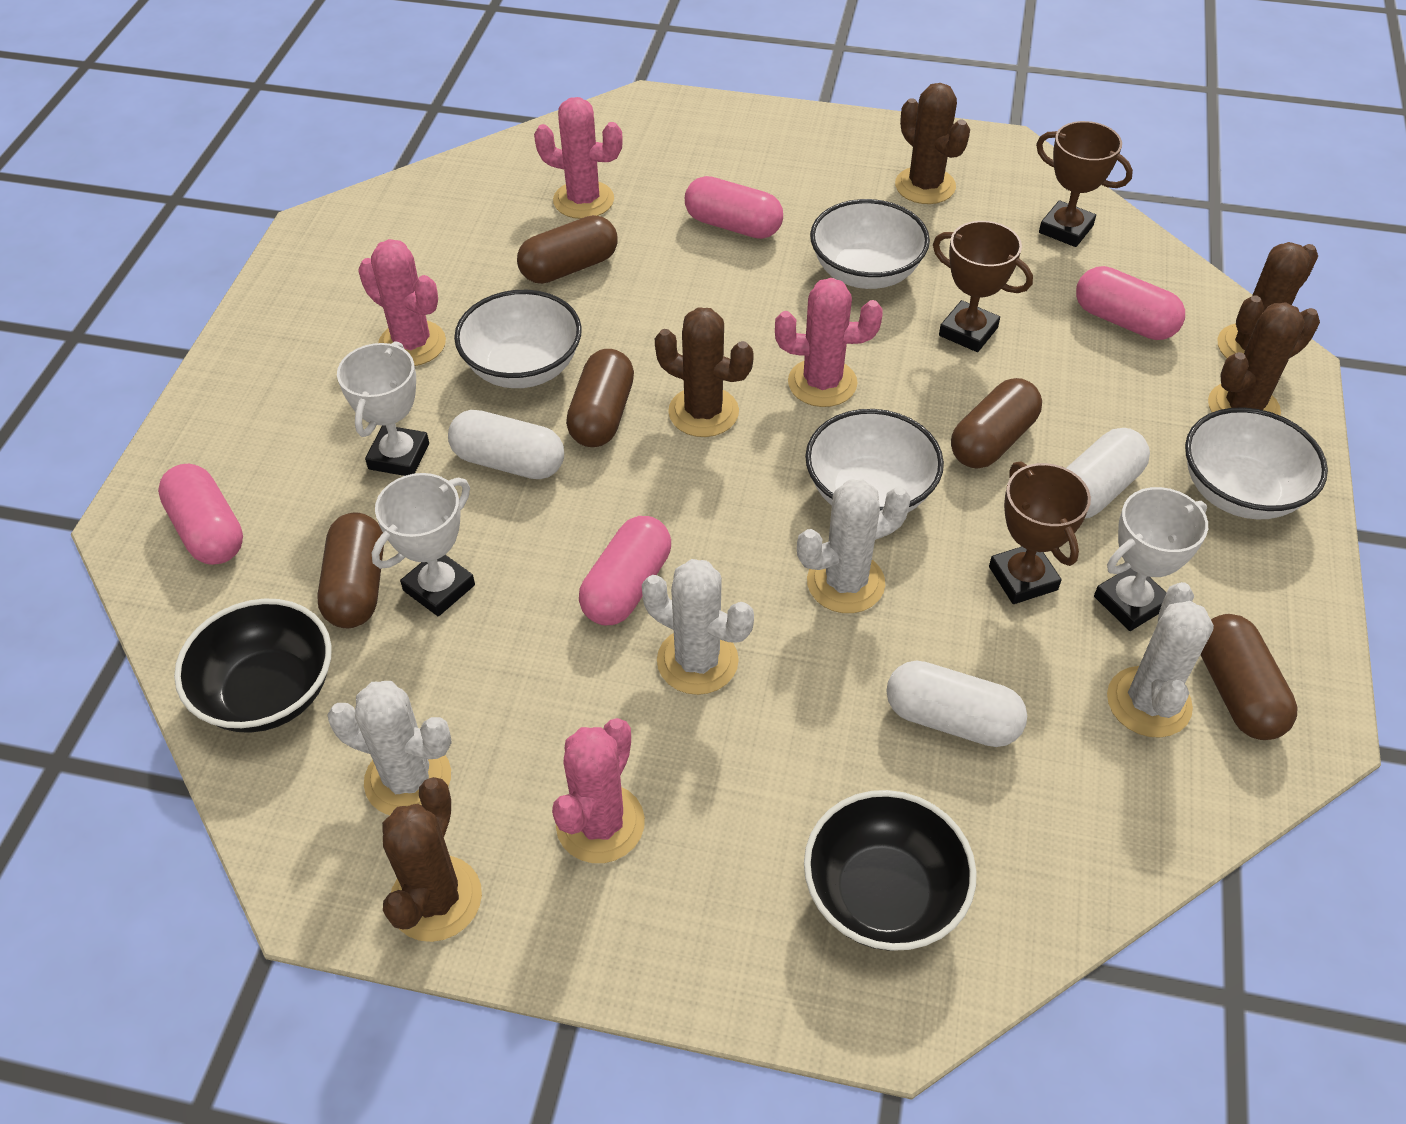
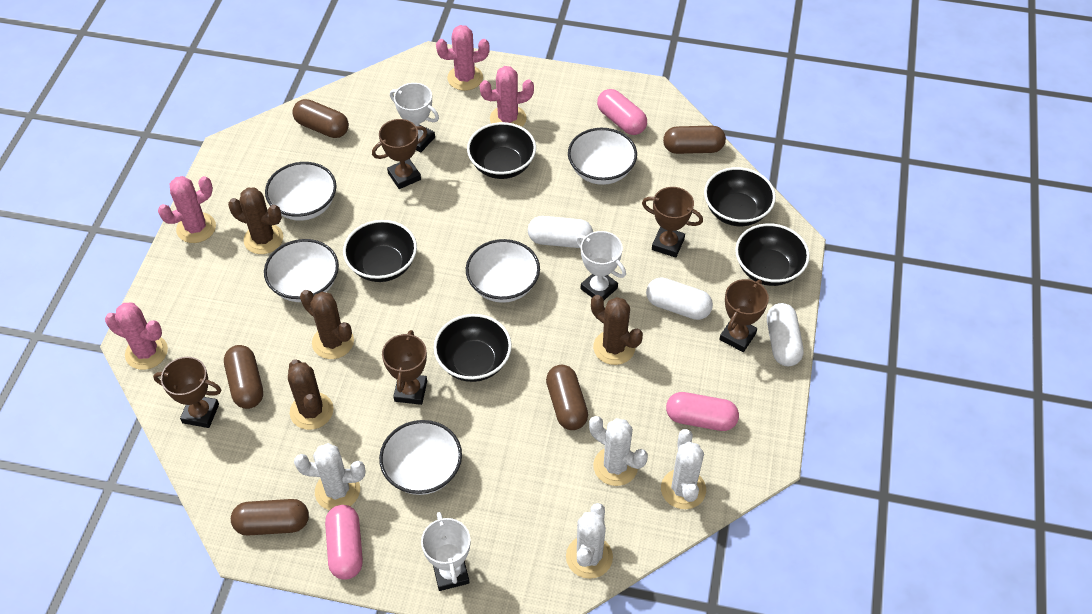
black bowl: [174,598,332,733] [804,790,977,951] = 2 -> [343,220,417,282] [434,314,512,382] [467,122,536,179] [704,167,776,226] [735,223,810,286] = 5
brown cactus: [382,777,482,942] [655,307,754,437] [895,83,970,204] [1208,302,1320,415] [1217,242,1318,358] = 5 -> [228,187,283,254] [288,359,333,430] [300,290,354,359] [591,295,643,365] = 4
brown trophy: [933,221,1033,352] [989,461,1091,604] [1036,121,1133,247] = 3 -> [153,357,221,428] [372,119,427,189] [382,330,427,405] [642,187,703,258] [719,279,769,352] = 5
pink capsule: [158,464,243,565] [579,516,671,625] [685,176,783,239] [1076,266,1185,340] = 4 -> [325,505,363,580] [597,89,647,135] [666,392,739,431] = 3
white bowl: [454,290,582,388] [805,409,944,512] [810,199,930,289] [1185,407,1328,520] = 4 -> [264,239,339,302] [265,162,337,221] [379,420,462,495] [466,239,540,303] [568,128,637,185] = 5

